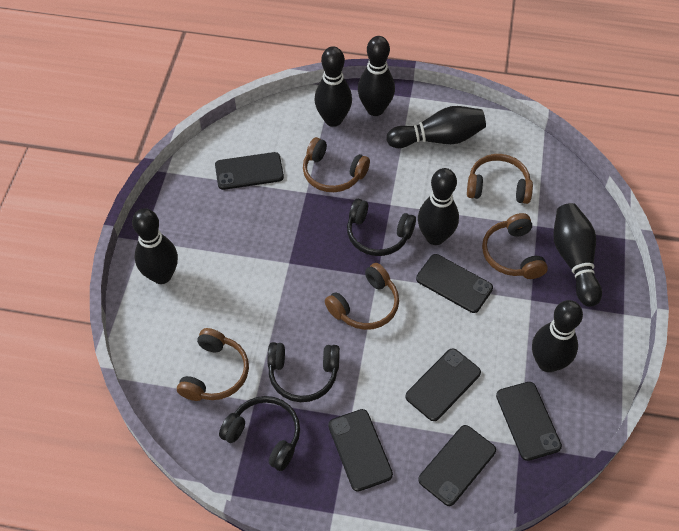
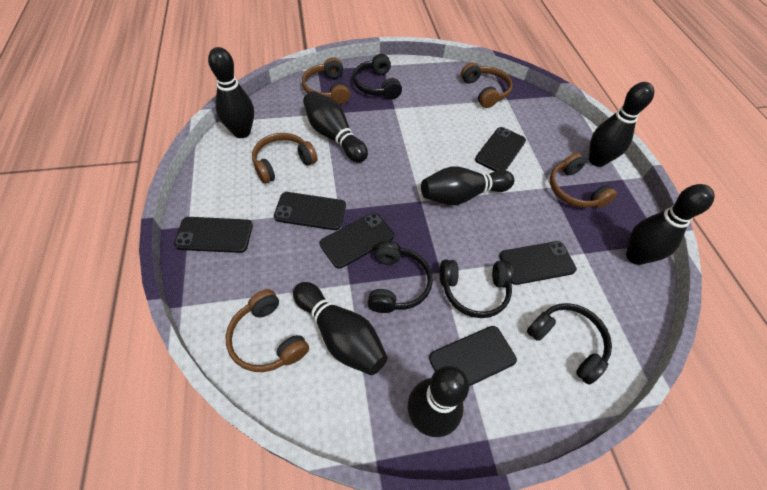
black headphones: [219,396,300,471] [267,342,340,402] [347,199,416,256] = 3 -> [353,54,402,100] [368,241,433,313] [440,260,514,318] [527,303,612,385] = 4

